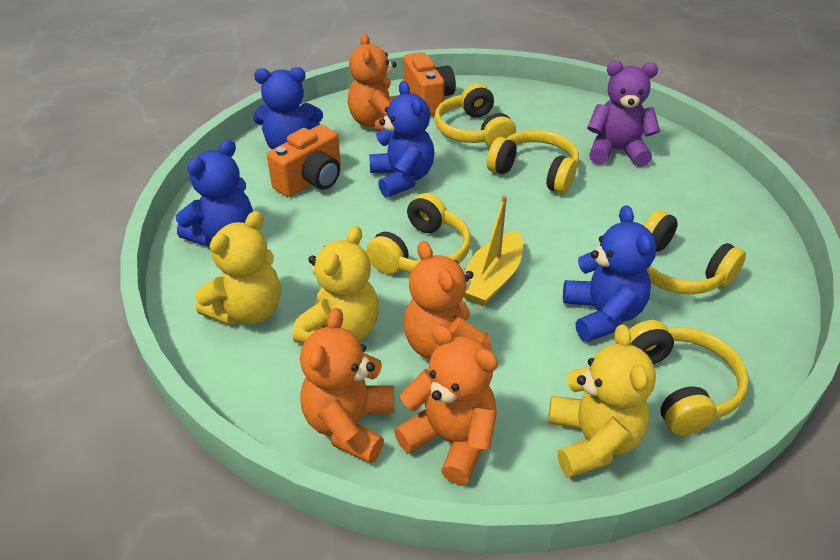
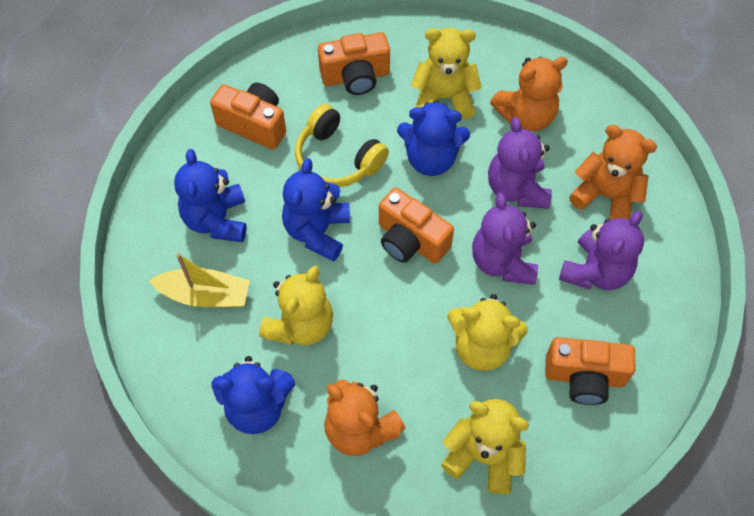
orange camera: [267,125,341,197] [403,52,456,115] = 2 -> [210,83,286,150] [318,32,390,95] [379,188,454,264] [545,337,635,405] = 4
orange teddy bear: [300,308,394,464] [348,33,398,132] [394,325,498,485] [404,241,492,359] = 4 -> [324,379,406,456] [490,57,568,132] [569,125,657,220] = 3
purple teddy bear: [587,61,660,167] = 1 -> [472,193,538,285] [488,117,552,209] [559,211,644,290] = 3
yellow headphones: [366,193,471,274] [434,83,516,147] [487,130,579,194] [629,320,749,435] [644,210,746,295] = 5 -> [295,104,389,187] = 1
yellow teddy bear: [195,211,281,325] [293,226,379,344] [548,324,656,478] = 3 -> [259,266,333,345] [411,28,482,120] [441,399,529,494] [447,294,528,371] = 4

